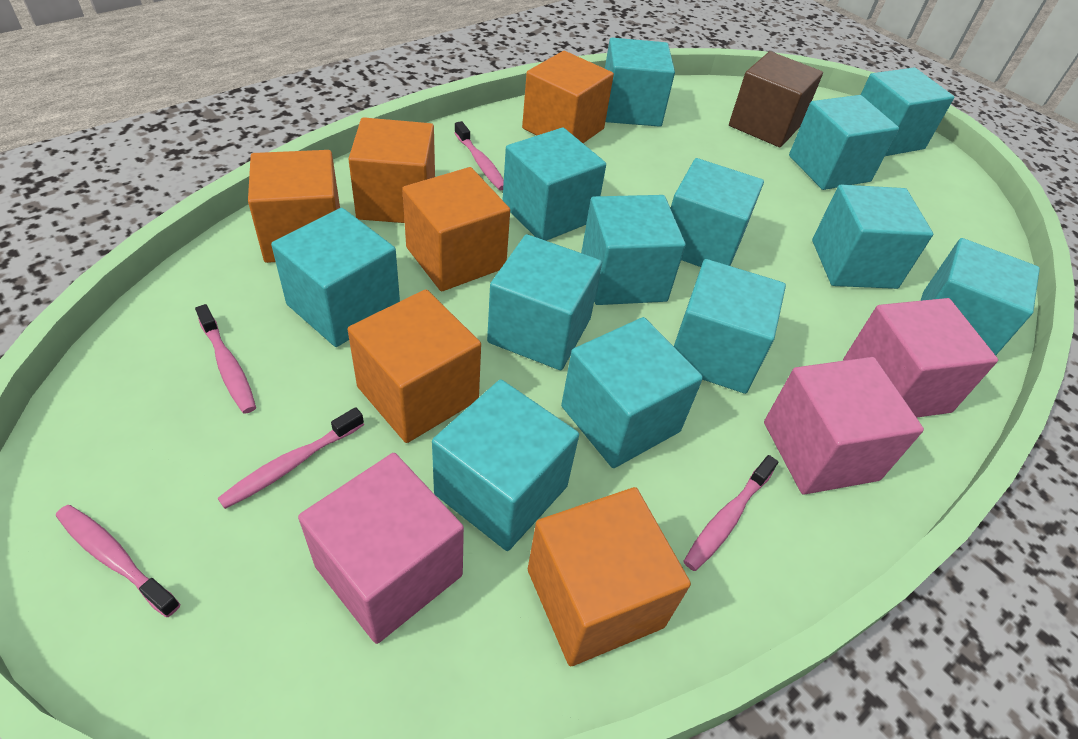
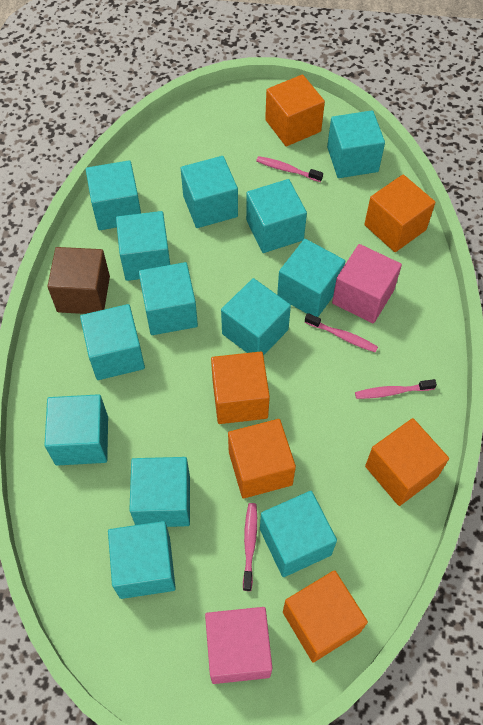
pink cube: [298,453,464,644] [764,357,924,495] [843,298,998,418] = 3 -> [205,607,272,684] [332,244,402,324] = 2
pink toothbrush: [56,505,180,617] [195,304,256,414] [217,407,364,509] [454,121,504,190] [683,455,778,571] = 5 -> [243,503,257,591] [256,156,323,182] [305,313,378,353] [355,379,437,399] = 4

